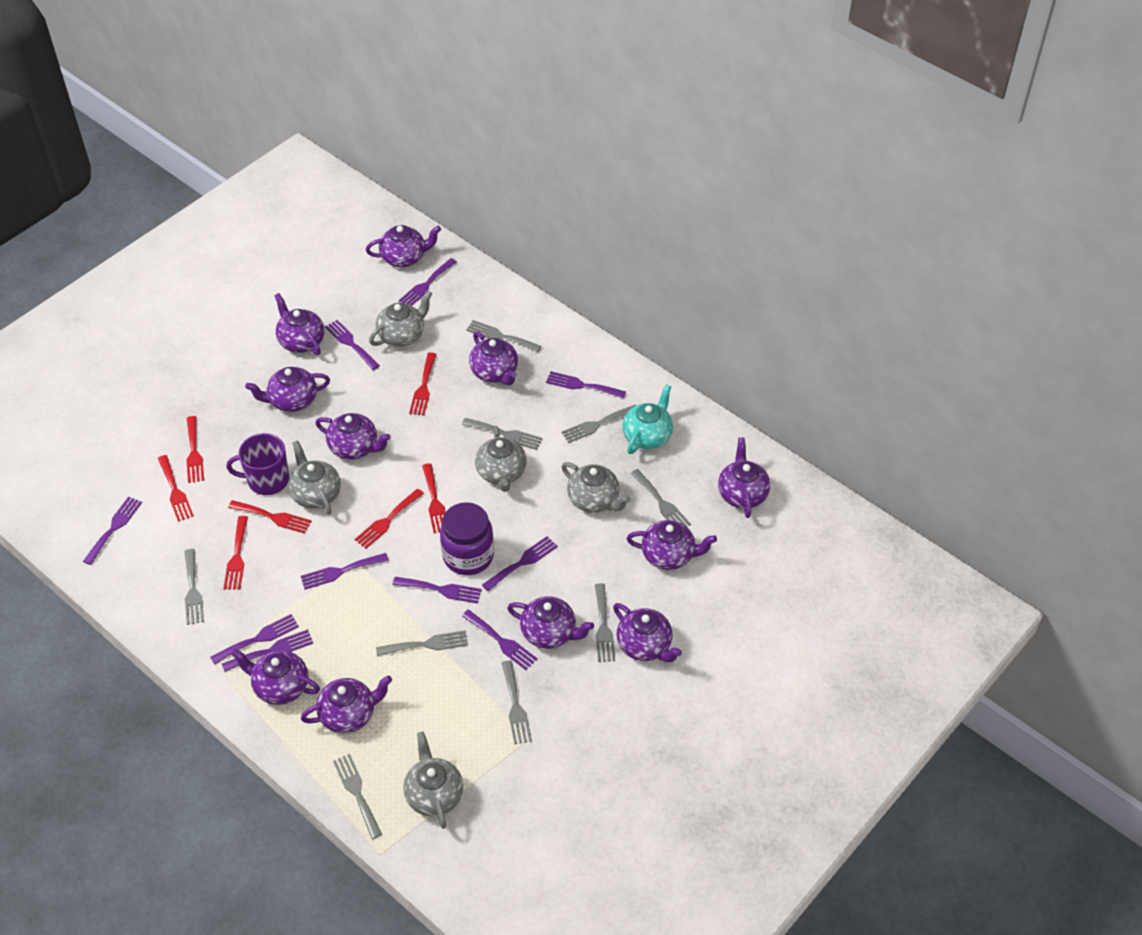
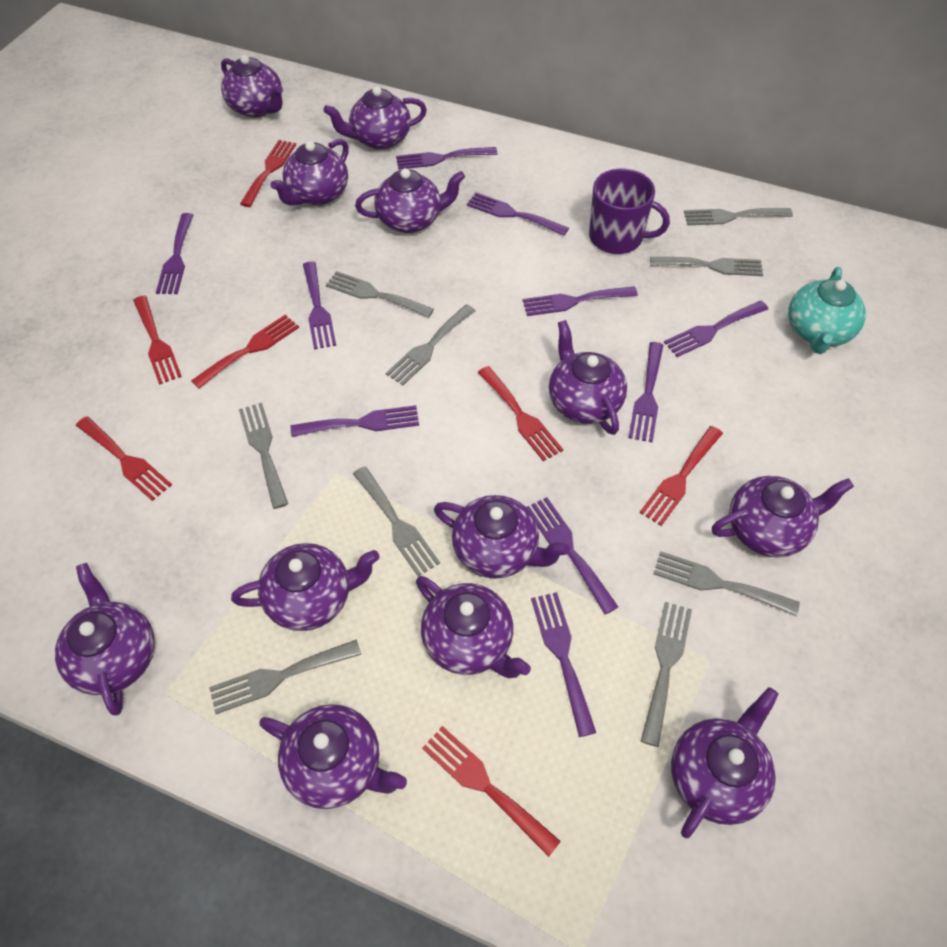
grey teapot: [288,440,341,514] [369,291,432,347] [403,732,463,829] [475,426,526,492] [562,462,631,513] = 5 -> none = 0
purple jar: [440,502,494,575] = 1 -> none = 0
purple teapot: [231,649,320,705] [245,367,330,412] [274,293,324,355] [301,675,392,733] [315,413,391,460] [366,225,441,267] [469,331,518,385] [507,596,594,649] [613,603,682,662] [627,520,717,570] [718,437,770,518] = 11 -> [55,563,155,715] [221,55,283,117] [231,543,380,631] [259,704,407,809] [271,139,349,205] [323,86,427,150] [355,168,465,233] [416,576,531,678] [434,495,570,579] [549,320,627,435] [671,687,779,838] [712,476,854,558] = 12

